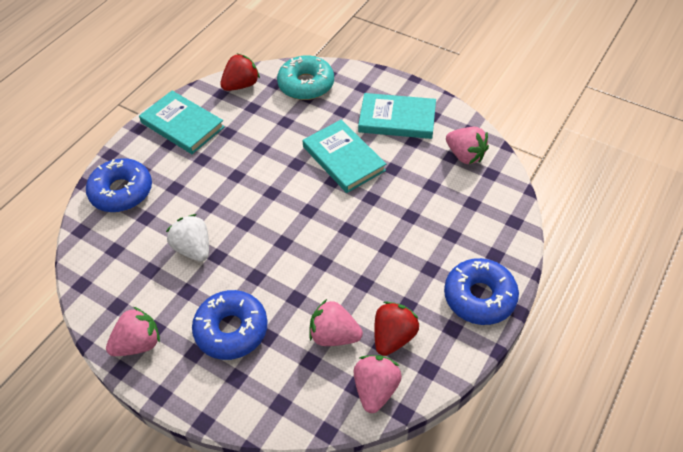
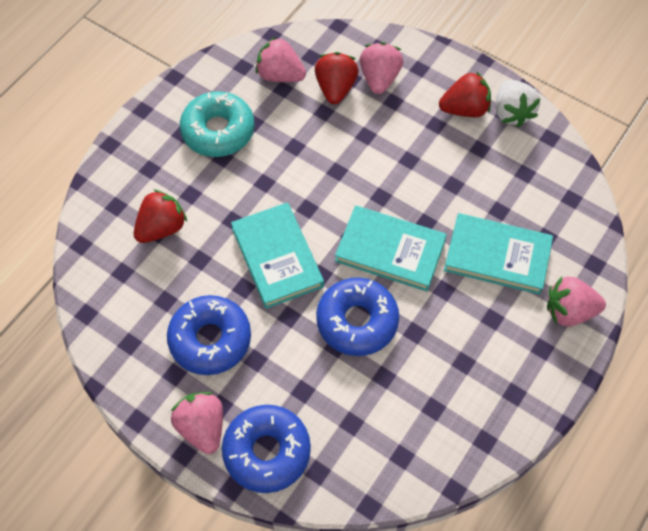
red strawberry: [220,54,260,91] [374,302,420,356] = 2 -> [134,189,187,243] [315,52,359,104] [439,71,491,117] = 3

